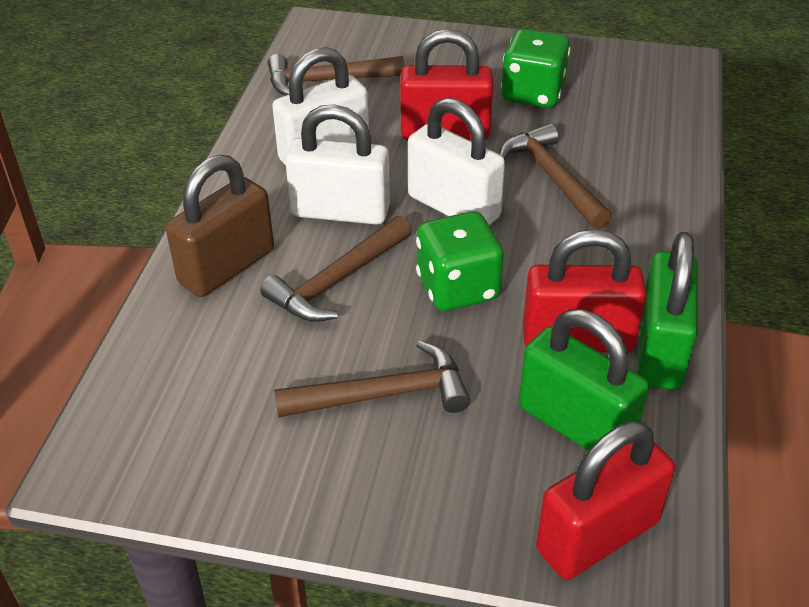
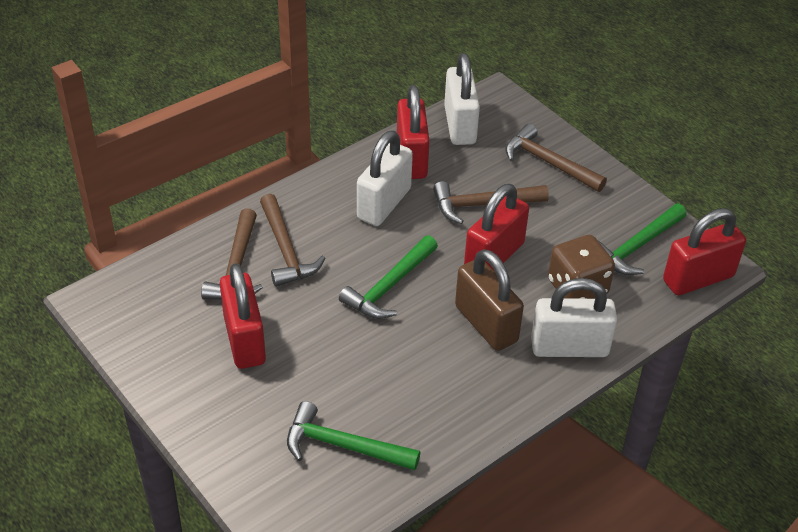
brown dice: none = 0 -> [548,235,615,299] = 1
green dice: [416,211,504,311] [501,29,571,108] = 2 -> none = 0
green hammer: none = 0 -> [287,401,420,470] [339,235,438,319] [599,204,687,275] = 3
green padlock: [519,309,649,450] [637,232,698,390] = 2 -> none = 0
red padlock: [400,29,493,141] [523,229,647,353] [536,421,675,580] = 3 -> [220,263,266,369] [397,85,430,179] [464,184,529,272] [663,208,746,295] = 4

